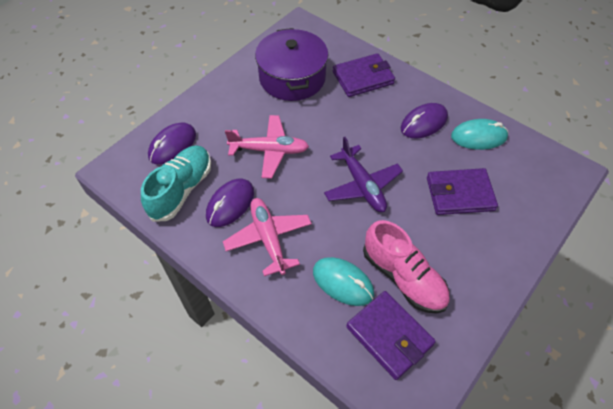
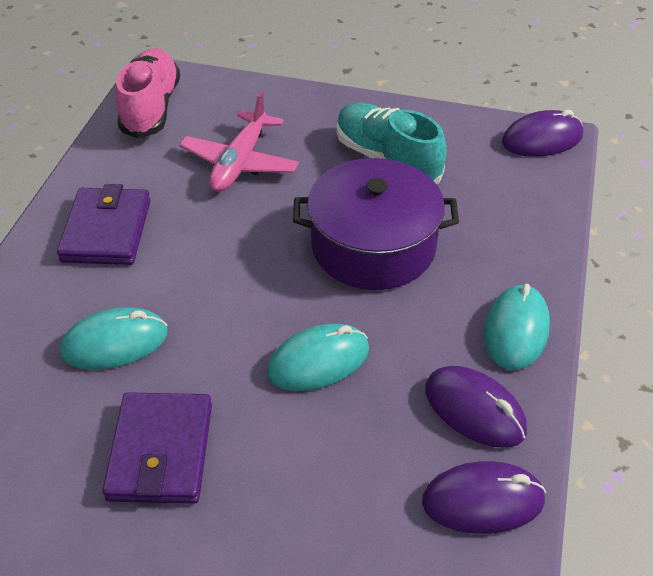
pink plane: [223,198,312,276] [225,115,309,179] = 2 -> [179,91,299,192] = 1
purple plane: [324,137,403,212] = 1 -> none = 0
purple wallet: [333,53,395,97] [346,291,436,380] [427,168,498,215] = 3 -> [57,184,151,265] [102,392,212,504] = 2
turquoise mouse: [313,257,374,306] [451,119,508,150] = 2 -> [60,307,168,370] [267,324,369,391] [484,284,550,370] = 3

